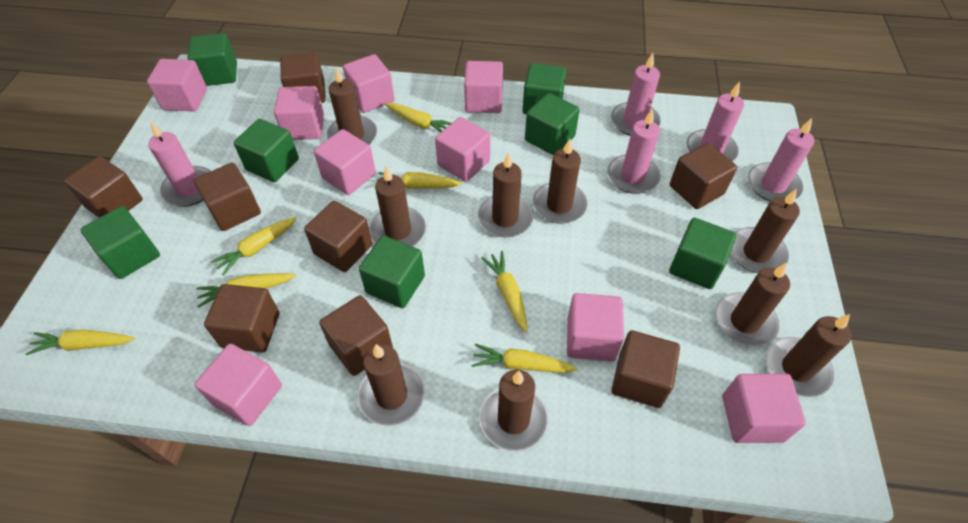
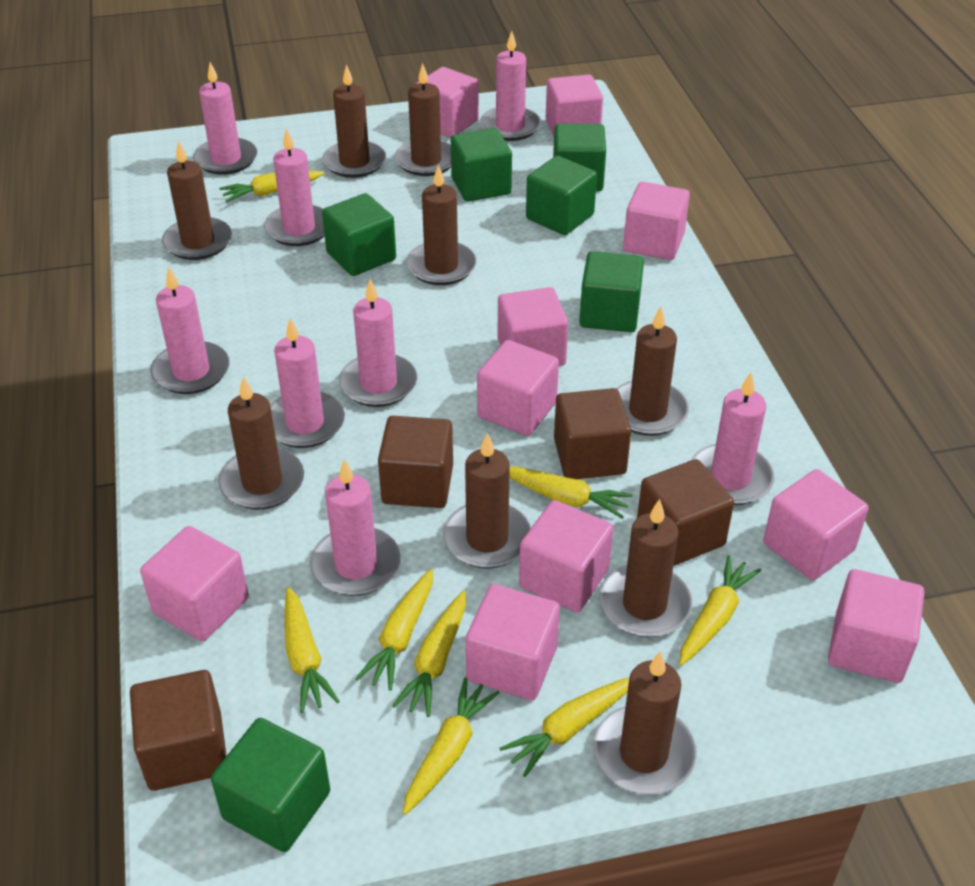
brown cube: [64,156,143,218] [193,163,261,231] [204,284,280,353] [280,52,326,103] [304,201,372,272] [319,295,393,376] [611,330,680,408] [670,143,737,209] = 8 -> [130,670,227,791] [378,416,453,508] [554,388,631,479] [637,459,734,566] = 4
green cube: [80,206,160,279] [188,33,237,86] [234,119,299,182] [359,236,425,308] [522,63,566,114] [525,93,580,155] [669,218,736,289] = 7 -> [211,718,330,852] [322,193,396,276] [451,128,512,202] [526,156,597,235] [553,123,606,191] [579,251,644,332] = 6
pink candle: [148,122,211,207] [607,109,661,194] [611,53,660,136] [686,82,744,161] [748,118,814,201] = 5 -> [151,266,229,394] [193,62,257,175] [264,128,325,246] [270,318,345,448] [310,459,401,596] [339,279,417,407] [480,31,541,141] [691,373,774,505] = 8
pink cube: [147,59,207,112] [194,344,282,426] [274,86,324,140] [314,129,376,195] [343,54,395,113] [435,117,490,182] [464,61,503,113] [567,293,624,361] [722,374,806,443] = 9 -> [140,526,249,642] [416,67,479,138] [466,584,560,700] [477,340,559,436] [498,287,568,366] [519,500,613,612] [546,74,603,136] [623,182,690,260] [763,469,868,580] [828,569,924,683] = 10
yellow carrot: [26,329,135,355] [196,273,296,308] [211,217,297,276] [377,172,462,189] [385,103,451,133] [472,344,577,373] [481,251,528,332] = 7 -> [219,171,325,202] [284,587,339,713] [355,569,433,691] [392,591,466,717] [403,677,500,815] [499,677,630,777] [509,466,633,519] [679,555,761,666] = 8

